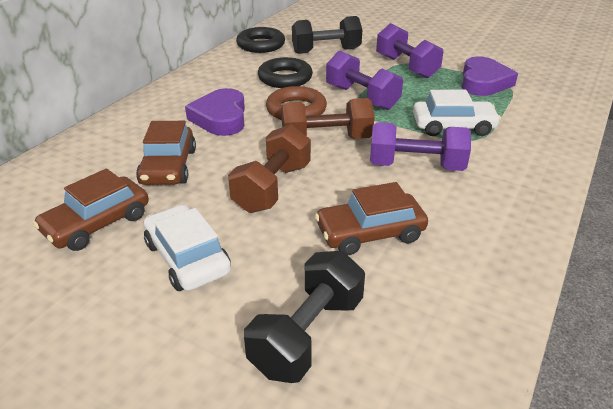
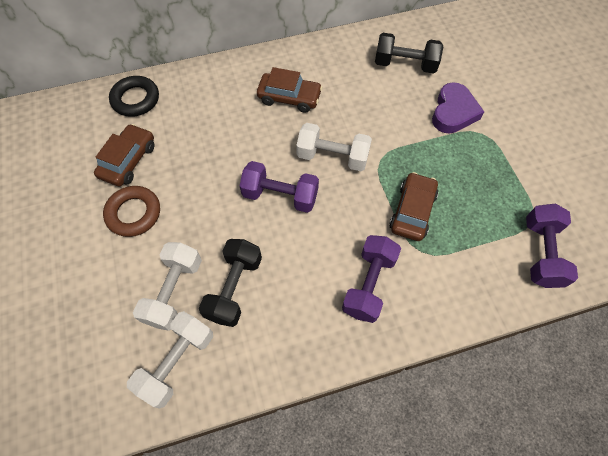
black ring: [236,27,285,53] [258,57,313,88] = 2 -> [109,76,159,117] = 1
brown dumbbell: [228,125,311,213] [281,98,375,139] = 2 -> none = 0
purple heart: [185,88,245,136] [462,56,518,96] = 2 -> [432,82,484,133] = 1
white car: [143,205,231,291] [413,90,501,136] = 2 -> none = 0
white dumbbell: none = 0 -> [127,311,213,409] [133,242,202,331] [296,123,372,171] = 3

